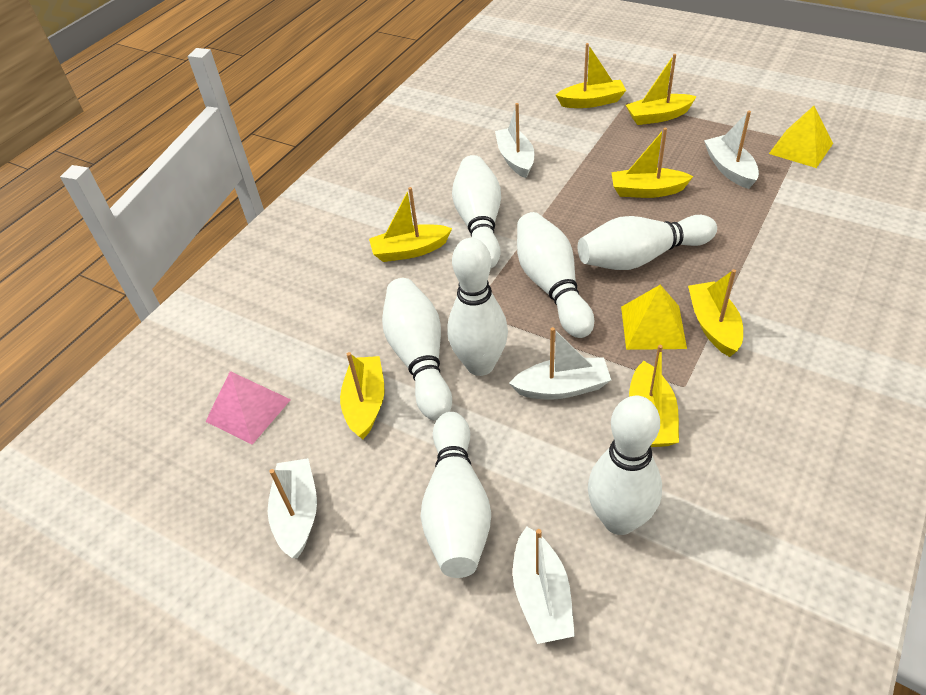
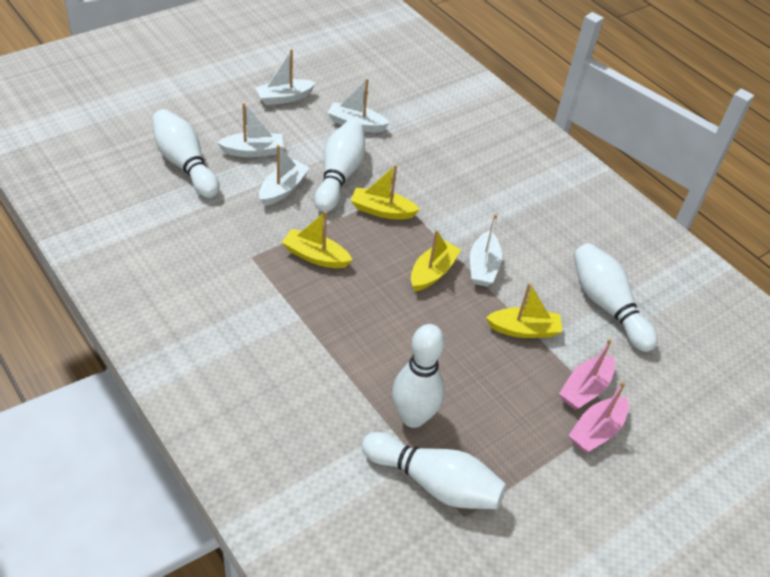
pink boat: none = 0 -> [559,339,615,410] [568,382,629,453] = 2
pink pyramid: [205,371,291,445] = 1 -> none = 0
white bowling pin: [382,278,452,421] [421,412,491,578] [447,238,508,376] [452,155,501,268] [517,212,594,338] [578,215,717,270] [588,395,662,535] = 7 -> [152,109,219,198] [314,120,365,212] [362,432,506,509] [392,324,445,428] [573,243,658,352] = 5
yellow boat: [340,352,384,439] [369,187,452,262] [556,43,626,108] [611,128,693,198] [626,54,697,125] [629,345,679,447] [688,269,743,357] = 7 -> [282,211,352,268] [351,165,420,219] [411,230,461,291] [486,283,562,338] = 4
yellow pyramid: [621,285,687,350] [769,106,833,168] = 2 -> none = 0

